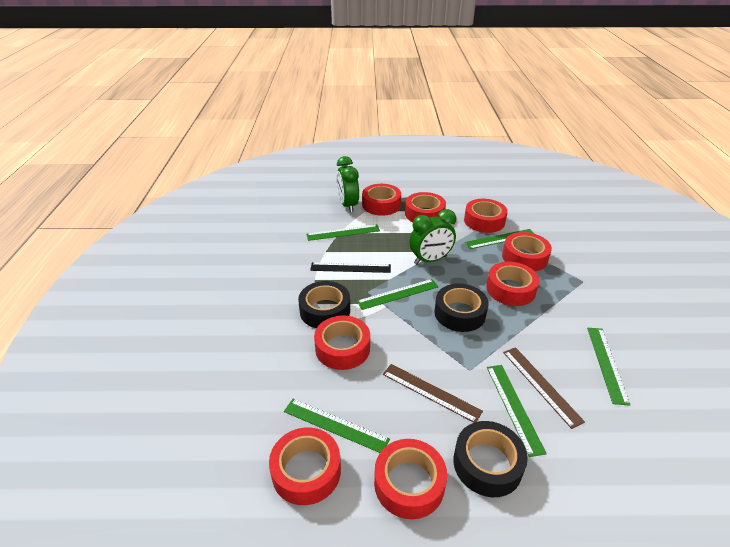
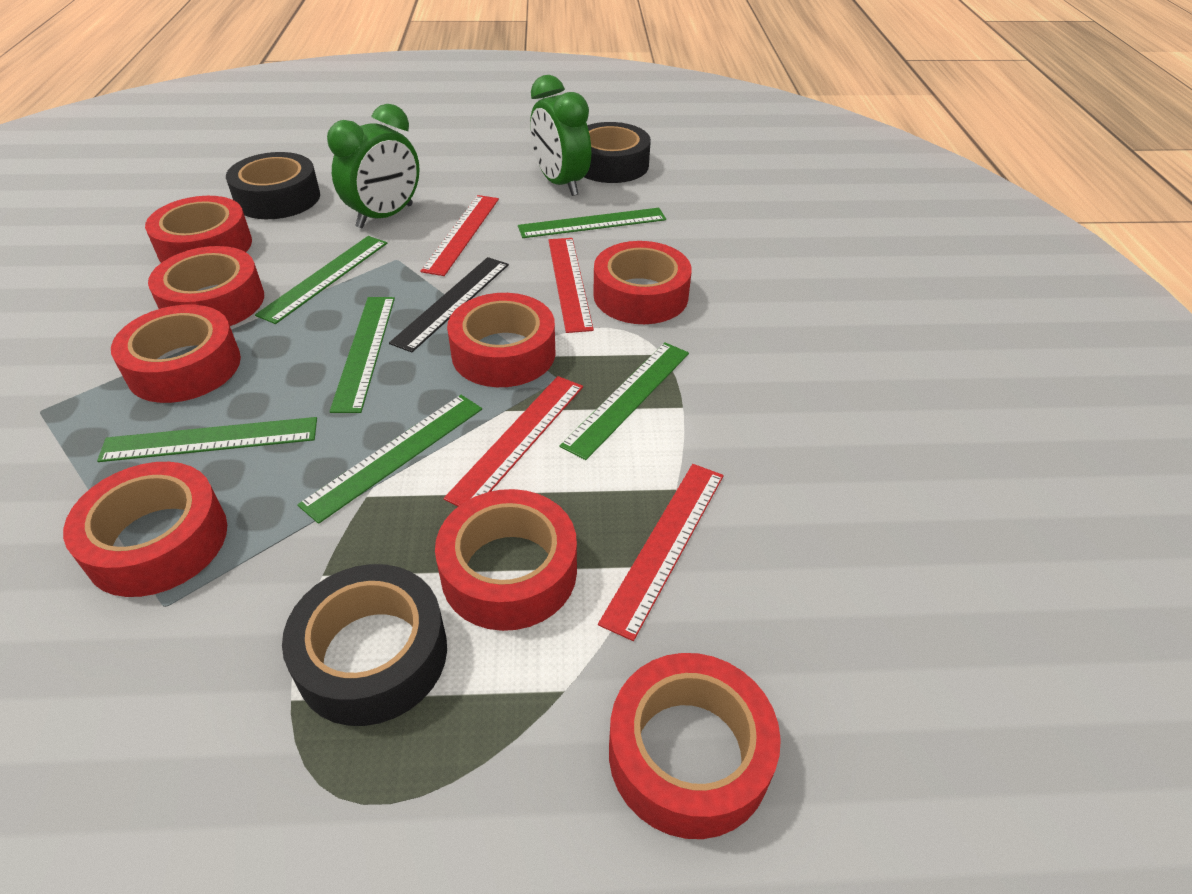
brown ruler: [383,364,483,423] [503,347,585,429] = 2 -> none = 0
red ruler: none = 0 -> [421,195,499,276] [443,376,583,507] [548,238,594,333] [598,464,724,641] = 4

